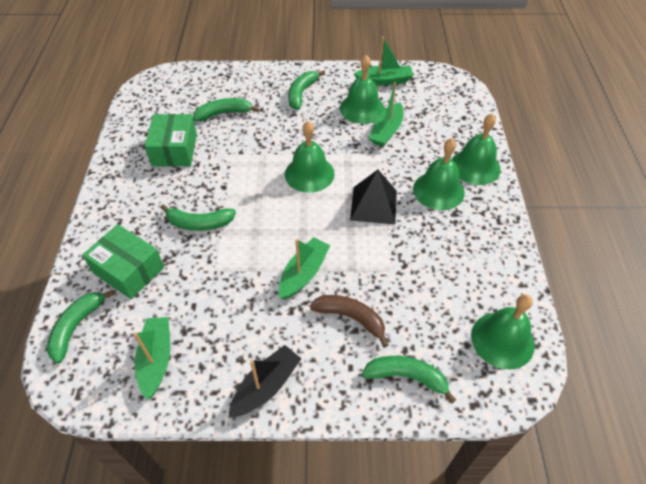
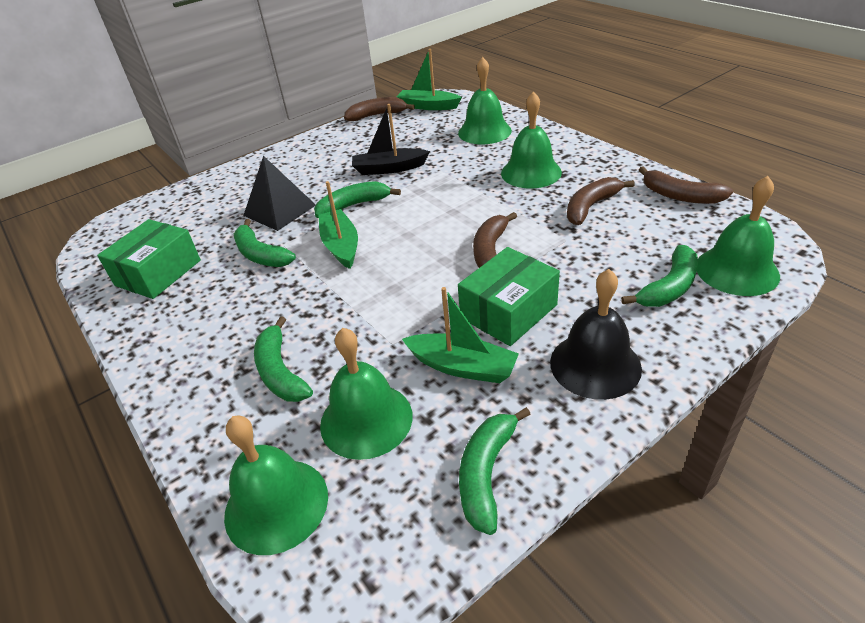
black bell: none = 0 -> [550,269,642,400] = 1
brown banana: [310,295,389,348] = 1 -> [344,97,415,121] [473,212,517,268] [567,177,634,225] [639,166,733,204] = 4
green boat: [134,317,170,400] [279,237,331,299] [354,36,414,85] [369,82,404,147] = 4 -> [319,181,358,269] [396,49,462,110] [402,287,519,383] = 3

